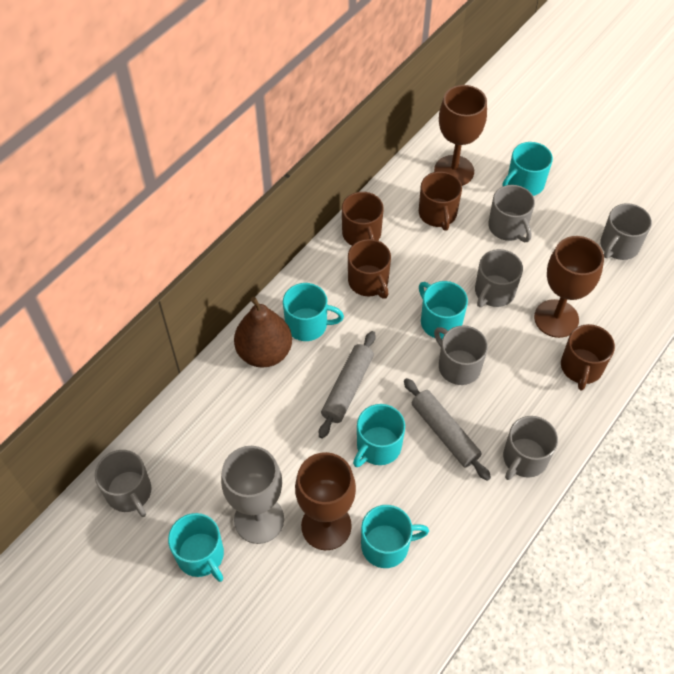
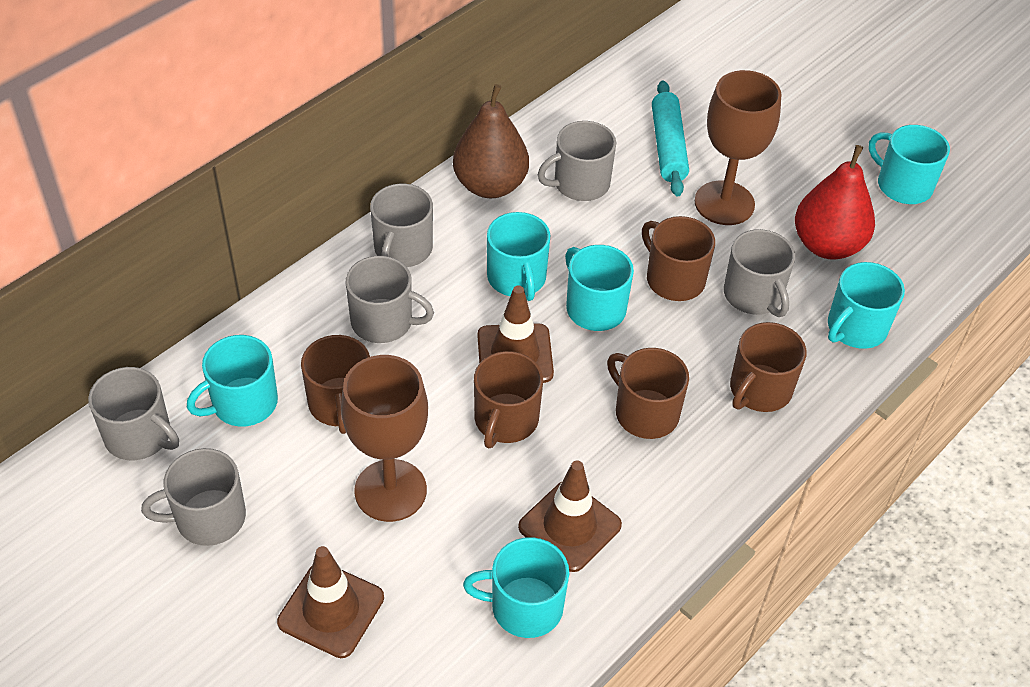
brown goblet: [295,452,356,550] [434,85,487,186] [534,236,604,338] = 3 -> [341,355,428,522] [695,70,782,225] = 2
brown mug: [342,192,384,245] [348,239,391,299] [419,171,462,231] [561,324,615,391] = 4 -> [301,335,370,434] [474,351,543,448] [607,348,689,439] [642,216,715,301] [730,322,806,412] = 5
brown traffic cone: none = 0 -> [277,546,384,658] [477,285,554,383] [518,461,622,572] = 3
grey goblet: [221,446,284,544] = 1 -> none = 0
grey rolling pin: [319,331,376,439] [404,378,491,481] = 2 -> none = 0
red pear: none = 0 -> [795,145,875,260] = 1
turquoise rolling pin: none = 0 -> [652,81,689,196] = 1

